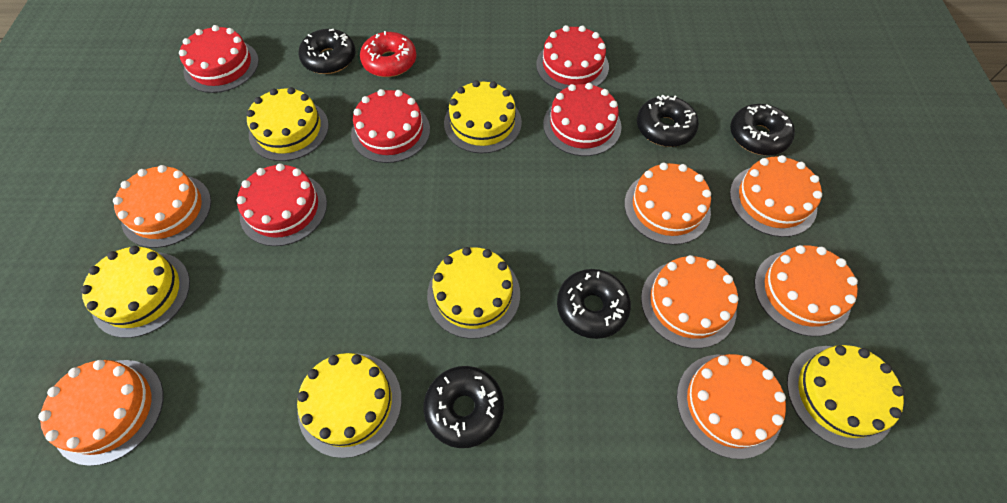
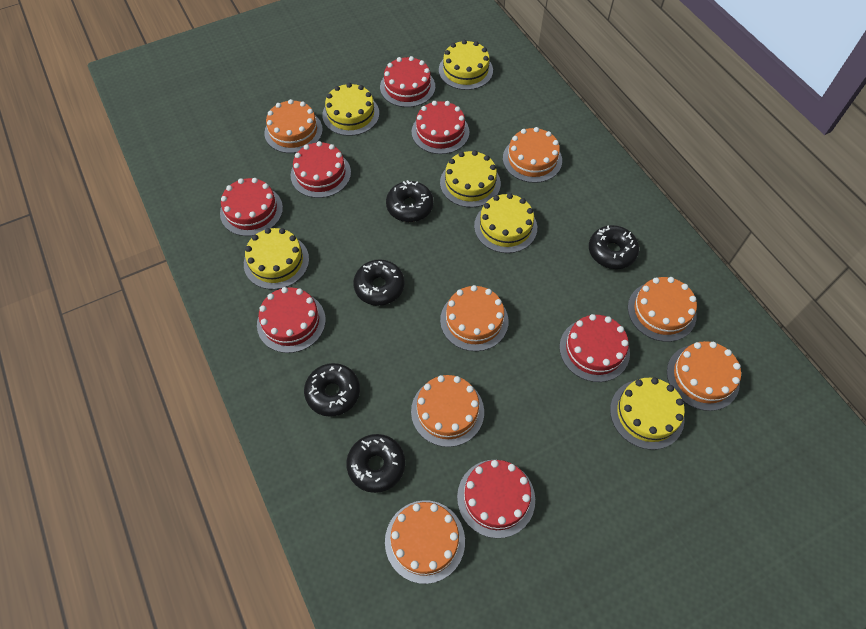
red cake: [179,25,259,93] [236,163,327,246] [351,89,430,163] [536,25,609,91] [543,83,621,156] = 5 -> [220,178,283,236] [257,287,326,353] [290,141,351,198] [380,56,435,107] [412,101,469,154] [457,460,535,538] [559,314,630,382] = 7
red donut: [360,31,416,77] = 1 -> none = 0

